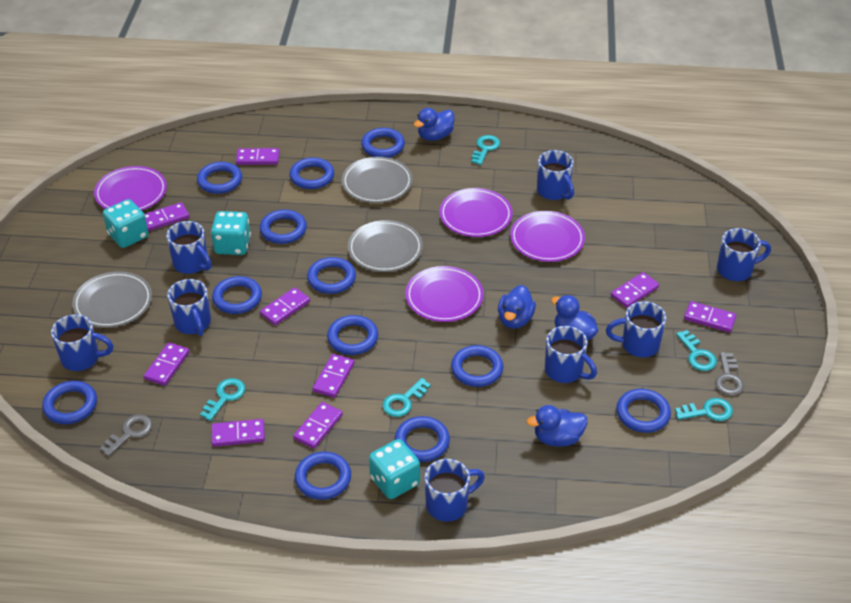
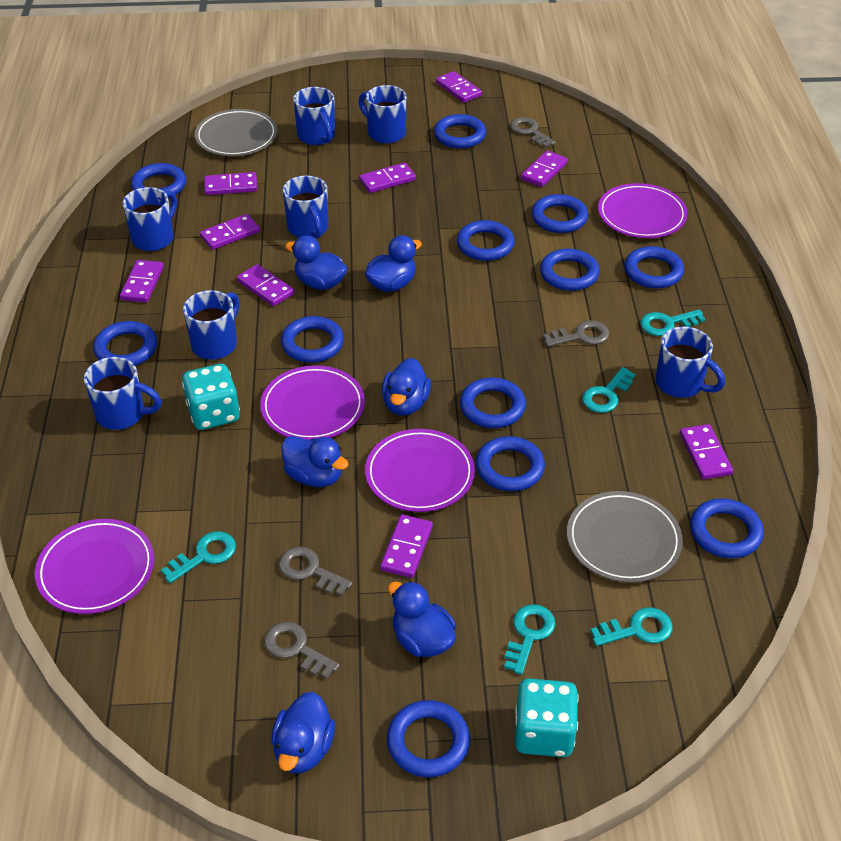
blue duck: [414,108,454,141] [498,285,536,329] [527,405,588,447] [551,295,598,341] = 4 -> [271,692,335,773] [281,436,348,487] [285,235,348,290] [365,235,422,292] [382,358,431,416] [388,581,456,657] = 6
blue mug: [51,314,114,371] [166,221,212,274] [167,279,211,336] [425,459,485,522] [537,150,574,200] [545,326,597,383] [606,301,666,358] [717,228,771,281] = 8 -> [84,357,162,430] [123,187,177,251] [183,290,239,360] [283,176,328,239] [293,87,335,145] [359,85,407,144] [656,326,725,398] = 7
grey key: [100,414,153,457] [715,352,744,396] = 2 -> [264,621,340,679] [279,546,353,596] [510,117,556,148] [543,320,609,347] = 4
grey plate: [72,271,152,328] [342,157,413,203] [348,220,423,272] = 3 -> [195,109,278,156] [567,491,683,583] = 2
turquoise dice: [103,199,149,248] [211,211,251,255] [369,439,420,499] = 3 -> [182,364,240,430] [515,678,579,757] = 2

